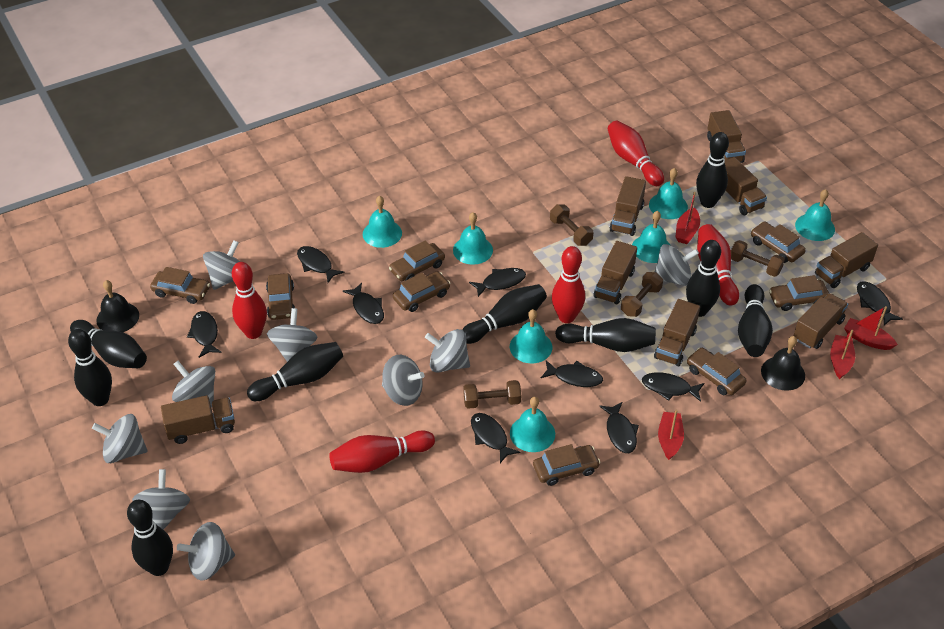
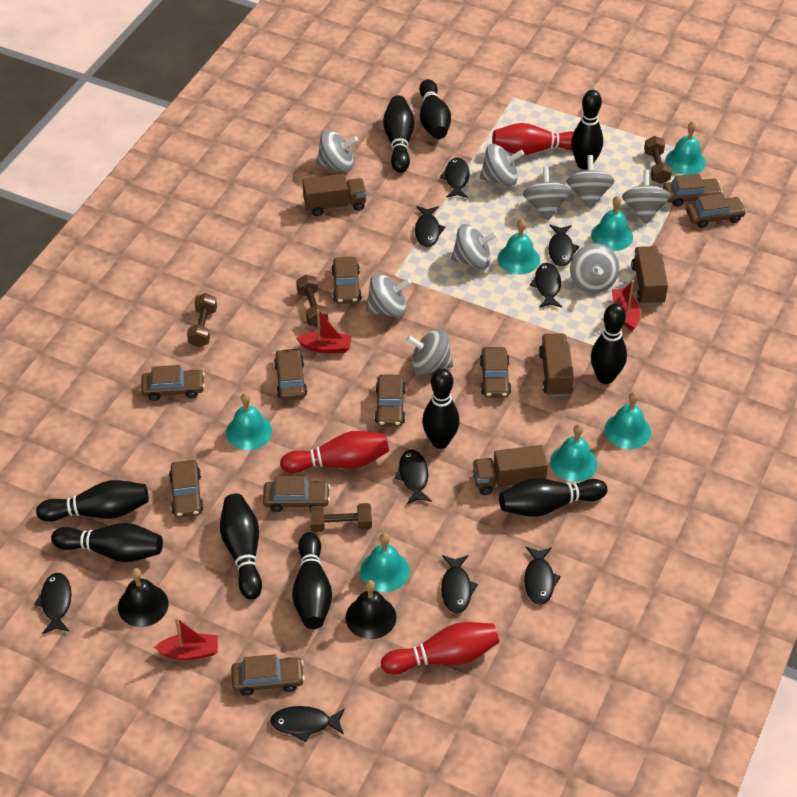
black bowling pin: [68,329,112,406] [70,320,147,368] [127,500,173,576] [247,342,343,401] [462,284,547,344] [555,318,656,352] [686,240,721,317] [696,132,729,208] [738,284,773,357] = 9 -> [36,480,149,522] [51,523,163,562] [220,494,262,600] [292,532,332,629] [383,96,414,173] [419,79,451,139] [422,368,460,449] [499,478,607,517] [571,90,603,170] [591,304,627,384] = 10
brown car: [150,267,210,304] [266,273,295,320] [389,240,445,281] [393,271,450,312] [533,444,600,486] [687,348,747,395] [751,222,806,263] [769,275,829,311] = 8 -> [141,365,205,401] [169,460,204,518] [231,654,305,696] [263,476,330,512] [274,348,307,401] [331,257,362,304] [374,374,406,427] [479,347,511,398] [663,174,723,207] [686,193,747,228] = 10
brown truck: [161,395,235,444] [594,241,637,305] [609,176,646,236] [654,299,700,366] [707,110,746,163] [724,157,767,215] [793,293,848,349] [815,232,878,288] = 8 -> [302,174,367,216] [473,445,548,495] [539,334,574,397] [631,246,668,305] = 4
red boat: [658,410,684,460] [676,192,700,244] [830,330,855,379] [844,306,898,350] = 4 -> [154,617,218,660] [296,309,352,353] [612,280,640,331] = 3
red bowling pin: [232,262,267,339] [329,430,435,473] [552,246,585,323] [608,120,664,186] [697,224,739,306] = 5 -> [280,431,389,473] [381,622,499,674] [492,123,574,155] = 3

